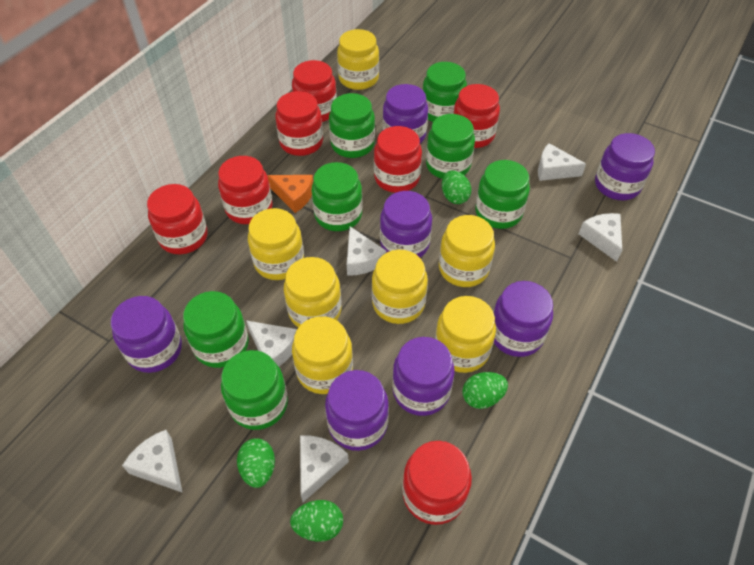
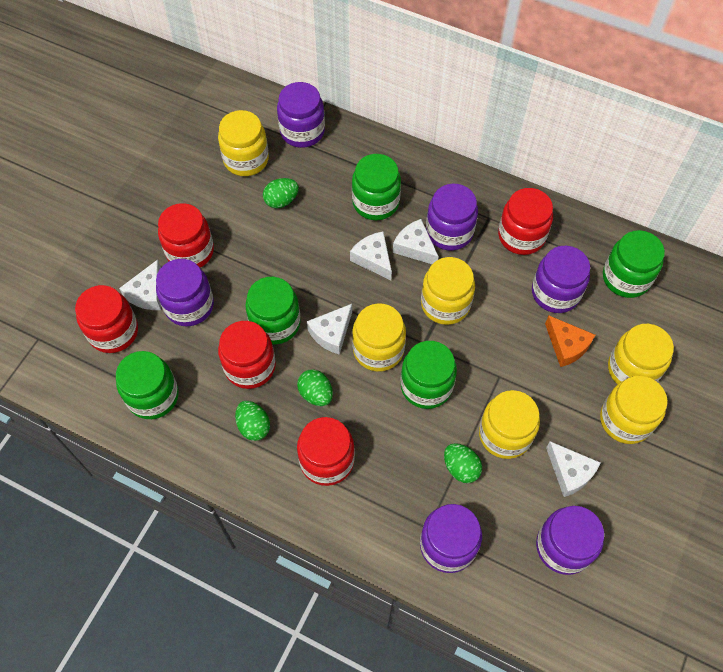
green jar: [183,291,249,368] [221,350,288,430] [312,162,362,231] [329,93,375,158] [423,62,467,122] [426,114,475,179] [475,160,530,229] = 7 -> [116,351,179,419] [245,277,301,345] [352,154,401,220] [400,341,457,409] [603,230,665,298] = 5
purple jar: [111,296,182,373] [325,370,389,451] [380,191,432,257] [383,84,428,143] [392,337,455,416] [493,281,553,357] [595,133,655,200] = 7 -> [156,259,214,327] [277,82,325,148] [420,504,482,573] [426,184,478,251] [532,246,590,313] [536,506,604,575] = 6
red jar: [147,184,208,254] [218,156,273,224] [275,91,323,156] [292,60,337,122] [374,126,422,193] [402,441,472,525] [453,84,500,148] = 7 -> [75,285,138,353] [158,203,214,268] [218,321,276,389] [297,417,355,486] [498,188,553,255] = 5
white cheese: [122,430,183,493] [246,320,297,367] [300,435,349,502] [347,226,386,276] [538,143,586,181] [579,213,622,262] = 6 -> [119,259,161,310] [307,304,352,355] [350,232,392,280] [393,219,439,264] [546,441,601,497] = 5
yellow jar: [248,208,304,280] [284,257,341,328] [292,316,353,394] [337,29,379,90] [372,250,428,324] [435,296,496,373] [439,215,495,287] = 7 -> [218,110,269,176] [352,303,406,372] [421,257,475,325] [479,390,540,459] [600,376,668,444] [608,324,674,384] = 6

